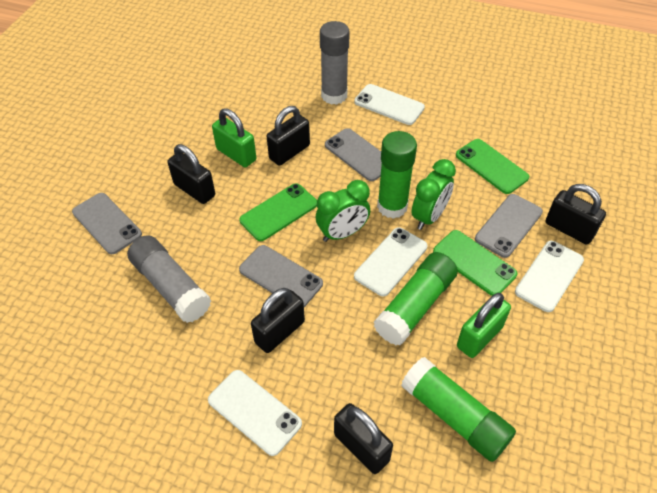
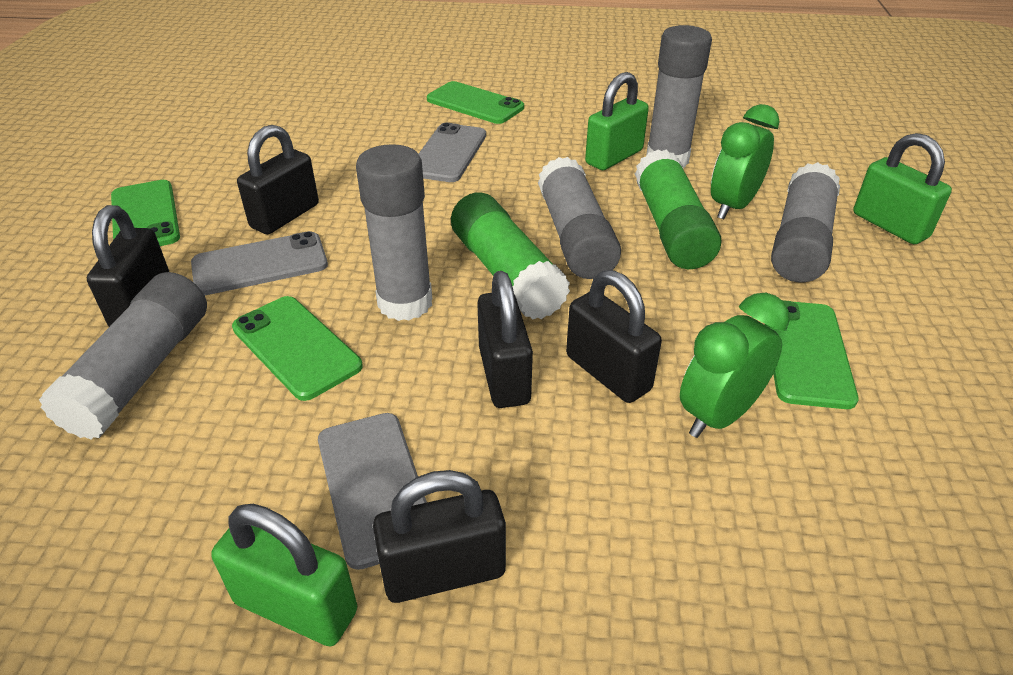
green glue stick: [374,252,458,345] [377,131,417,219] [401,357,516,462] = 3 -> [451,192,570,320] [635,149,722,269] = 2
green padlock: [212,108,256,167] [457,293,511,358] = 2 -> [211,504,357,646] [585,72,649,170] [853,133,952,244] = 3
green phone: [239,183,317,241] [433,230,517,296] [456,139,529,194] = 3 -> [111,180,180,246] [232,296,362,401] [427,81,524,124] [765,300,858,409] = 4
grey glue stick: [127,235,211,323] [320,21,350,105] = 2 -> [39,272,207,440] [356,144,432,321] [538,157,621,279] [646,25,712,167] [771,162,840,282] = 5
grey phone: [72,193,142,254] [239,245,323,307] [325,128,382,181] [475,194,543,258] = 4 -> [191,231,328,295] [318,413,427,570] [419,123,486,182] = 3
white phone: [208,370,302,456] [354,84,425,125] [354,227,427,296] [515,241,584,312] = 4 -> none = 0

